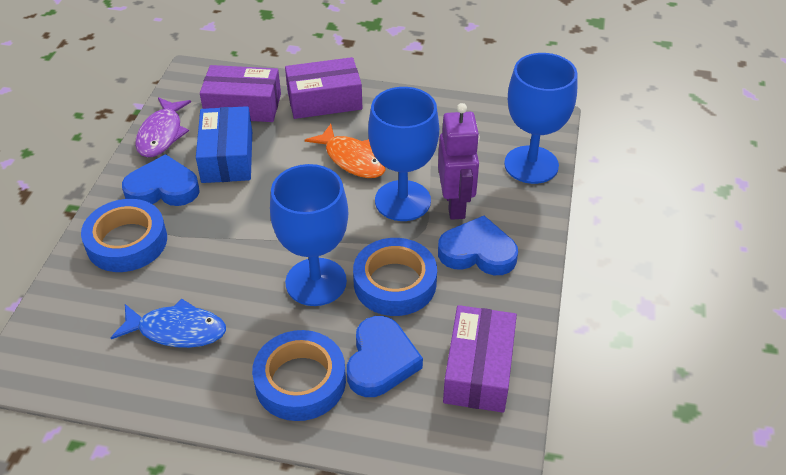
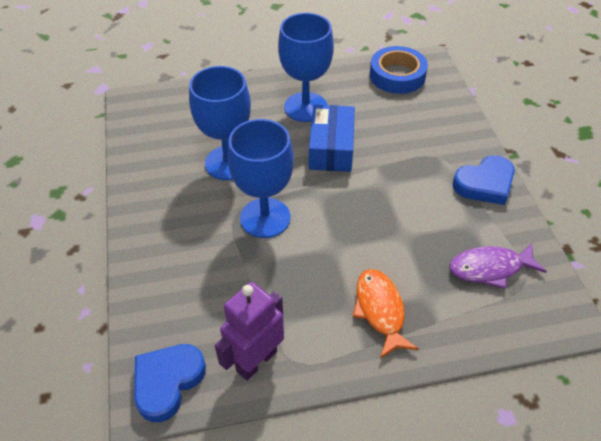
blue fish: [111,299,226,348] = 1 -> none = 0
blue heart: [122,154,200,206] [347,316,423,397] [438,216,518,275] = 3 -> [134,344,206,422] [453,155,515,205] = 2
blue tape: [81,199,167,272] [252,330,346,421] [353,238,437,316] = 3 -> [370,46,428,94] = 1
purple box: [200,65,281,122] [285,57,362,119] [443,305,517,413] = 3 -> none = 0

